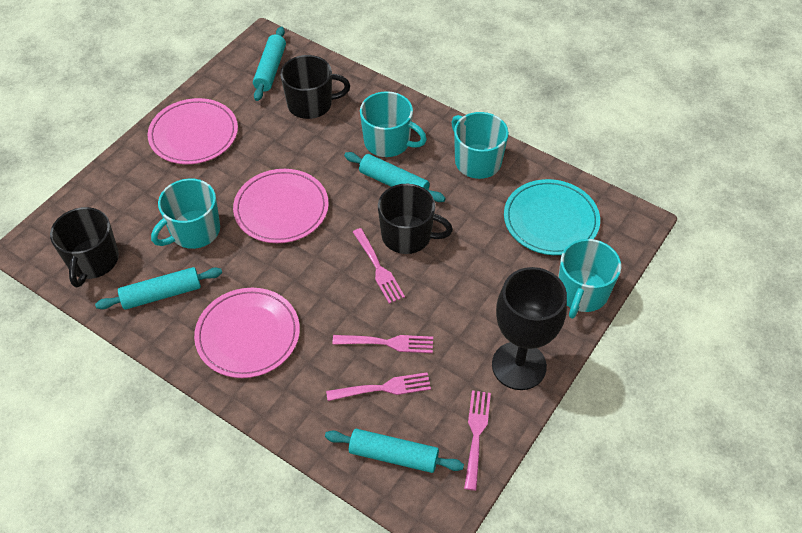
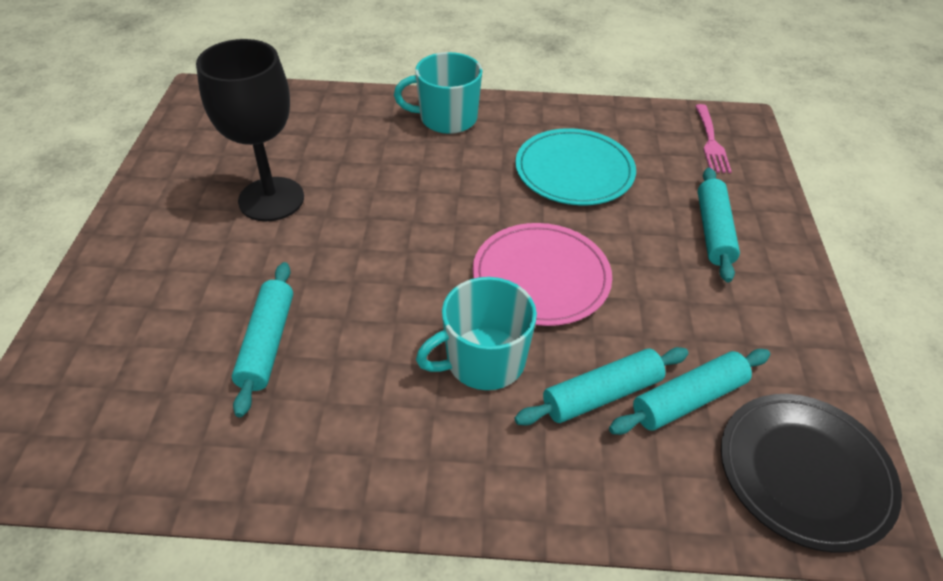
black mug: [50,207,119,287] [280,55,350,119] [378,184,453,254] = 3 -> none = 0
black plate: none = 0 -> [721,394,902,553] = 1
pink fork: [326,372,431,401] [332,335,433,353] [353,228,405,304] [464,390,491,491] = 4 -> [695,104,732,173] = 1
pink plate: [148,98,238,164] [194,288,300,378] [233,169,329,243] = 3 -> [473,223,612,326] = 1
turquoise mug: [151,178,220,249] [360,91,427,157] [451,112,509,179] [558,239,621,319] = 4 -> [394,52,482,134] [416,277,537,390] = 2

